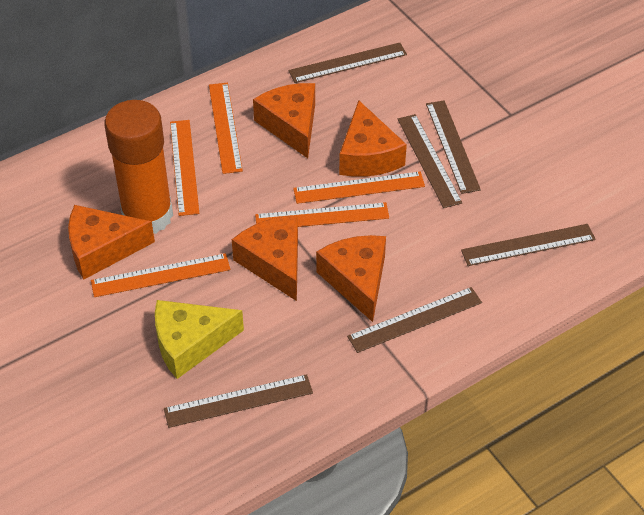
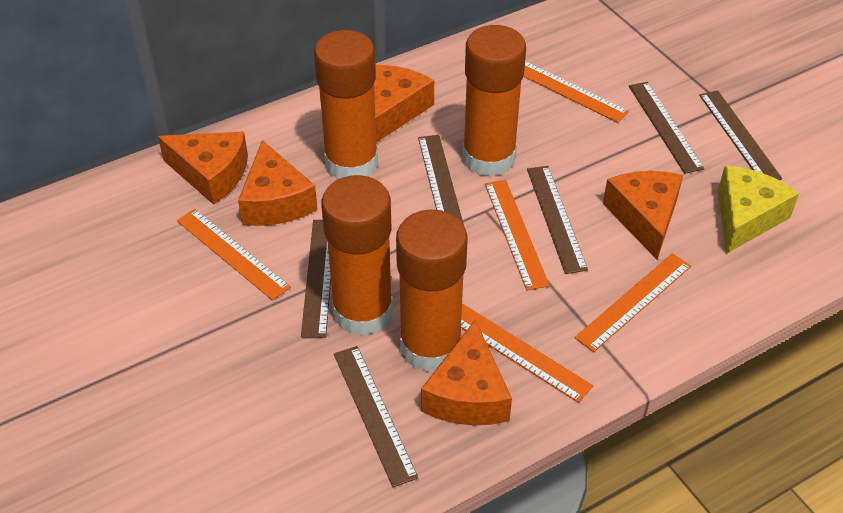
orange glue stick: [104,100,173,234] = 1 -> [314,30,378,180] [321,175,393,336] [396,210,468,372] [462,25,526,177] = 4

